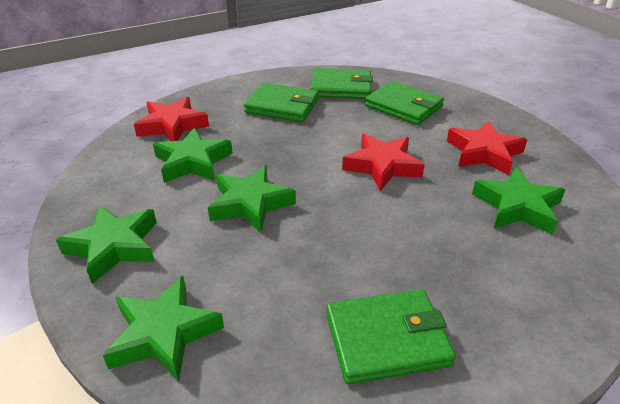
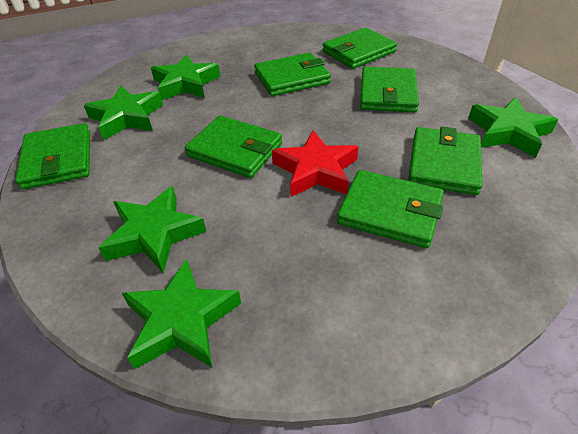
green wallet: [244,83,319,122] [310,68,373,99] [326,289,456,384] [365,81,444,125] = 4 -> [15,123,90,190] [185,115,282,178] [254,52,331,96] [322,28,397,69] [337,170,444,248] [360,66,419,113] [408,126,483,195] = 7
red star: [134,97,209,141] [342,134,425,191] [447,121,527,175] = 3 -> [272,130,358,197] = 1

